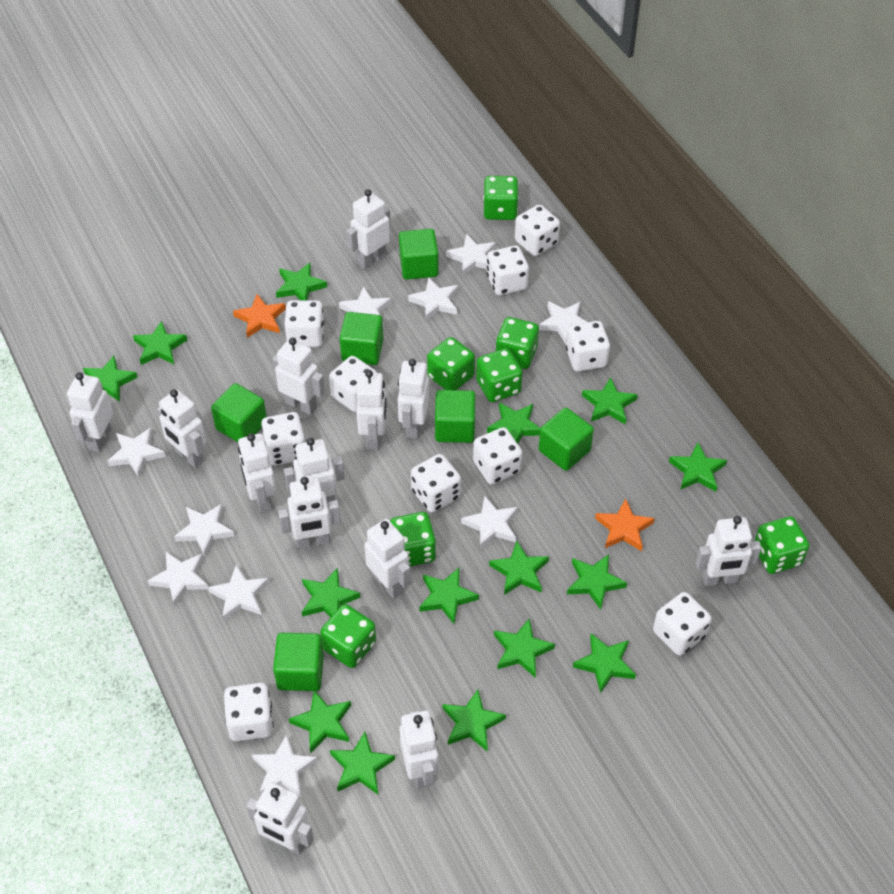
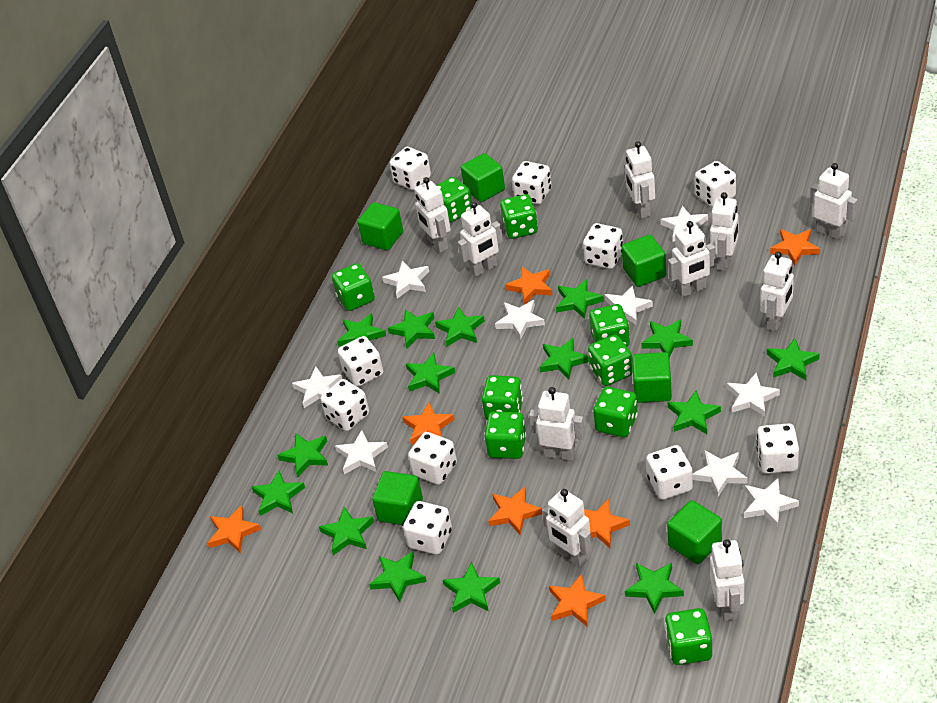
green dice: [320,604,376,668] [390,512,436,566] [427,337,475,390] [476,348,523,402] [483,176,519,220] [496,317,539,369] [755,516,809,574] = 7 -> [332,263,375,311] [436,177,472,223] [482,375,523,420] [484,412,526,459] [500,194,538,239] [588,334,633,386] [589,304,630,346] [593,387,638,438] [665,608,712,665] = 9
orange star: [233,294,286,338] [595,499,655,551] = 2 -> [208,505,261,553] [402,402,455,445] [488,487,542,535] [505,266,553,305] [549,574,606,626] [584,499,630,548] [770,229,820,266] = 7
white robot: [67,372,113,452] [157,389,206,468] [238,433,277,513] [246,782,314,855] [273,337,325,415] [278,477,341,549] [284,438,345,506] [346,189,391,269] [356,370,386,449] [364,519,411,599] [398,359,429,439] [400,710,439,789] [696,516,761,586] = 13 -> [415,177,451,252] [458,202,503,277] [529,387,585,461] [542,489,592,567] [625,141,655,218] [668,221,716,297] [710,192,738,271] [710,539,744,621] [760,252,794,331] [810,163,857,240] = 10
white star: [107,427,166,477] [147,552,208,606] [174,504,234,556] [208,565,269,621] [252,734,318,797] [339,286,391,327] [408,277,458,321] [446,234,495,276] [461,496,518,549] [539,301,587,345] = 10 -> [292,366,342,408] [335,430,388,474] [382,261,429,299] [495,300,545,340] [604,285,653,326] [661,206,708,242] [693,450,748,497] [727,373,780,417] [744,479,799,528] = 9

